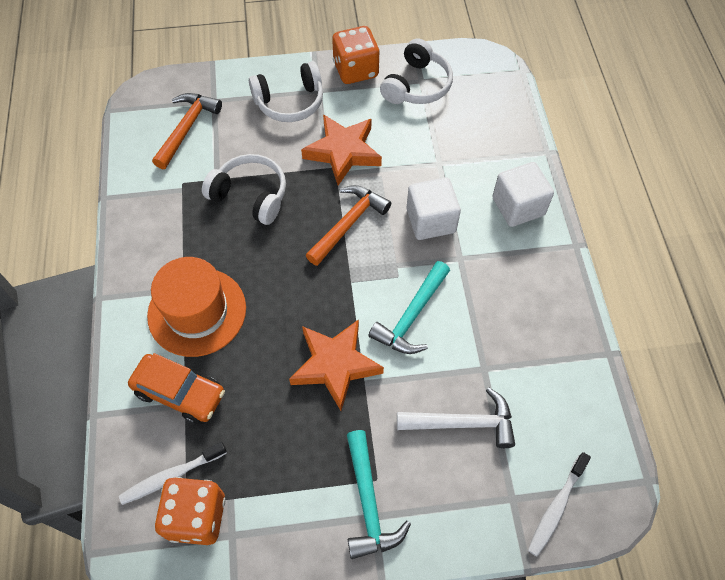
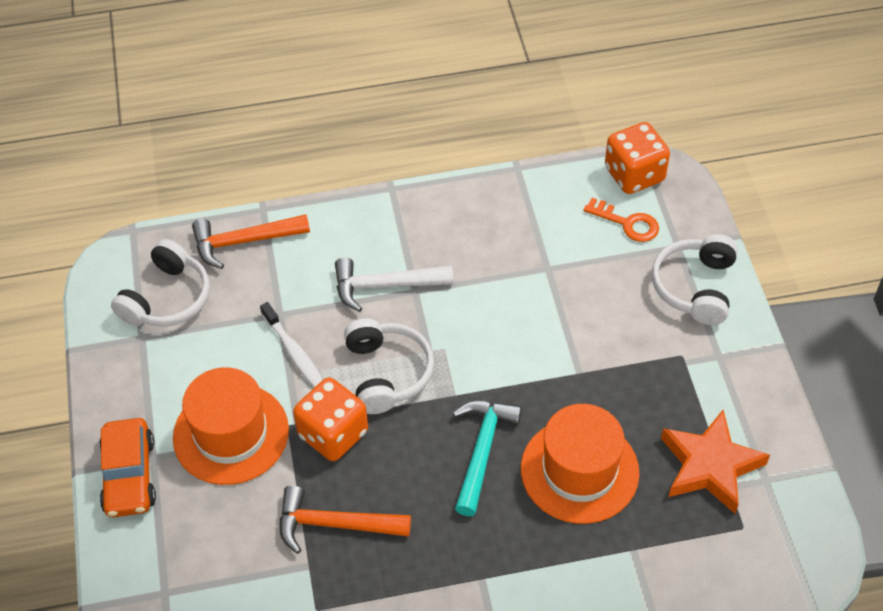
orange hat: [147,257,246,357] = 1 -> [173,367,289,485] [521,404,639,524] = 2
orange key: none = 0 -> [583,198,659,242] = 1
orange star: [289,319,384,411] [301,114,382,185] = 2 -> [661,410,770,514] = 1
turquoise hammer: [347,430,411,559] [368,261,450,354] = 2 -> [453,401,522,516] = 1
white cube: [407,177,461,240] [492,162,554,227] = 2 -> none = 0
white toothbrush: [119,442,227,505] [528,452,591,557] = 2 -> [260,302,323,388] = 1

